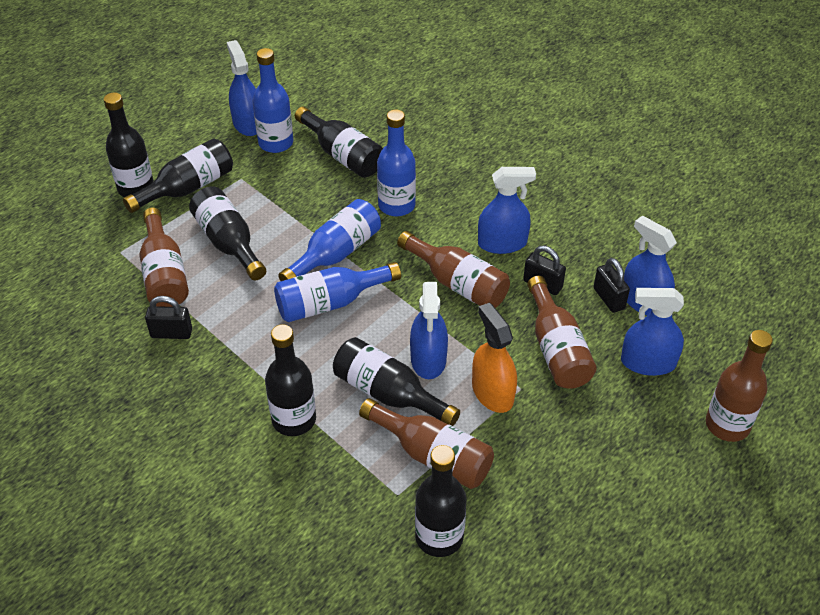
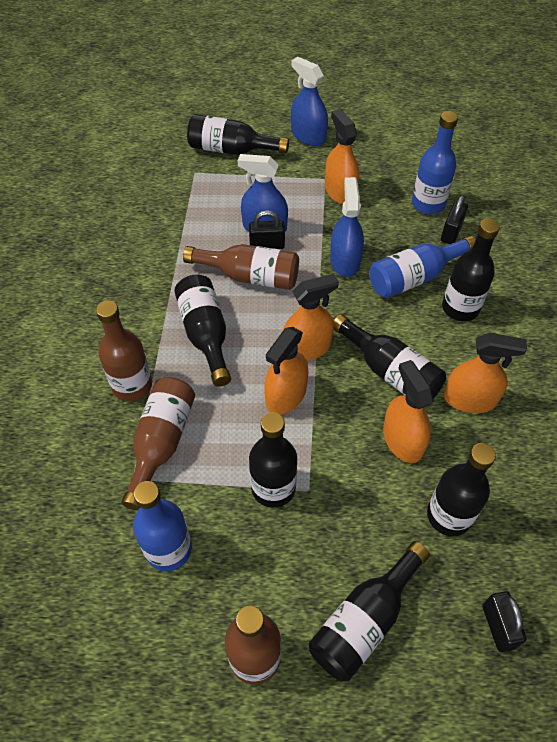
blue bottle: [253,48,293,153] [274,262,401,322] [278,199,381,281] [377,109,416,216] = 4 -> [133,481,192,572] [369,236,476,298] [412,111,458,214] = 3
blue spray bottle: [227,40,257,136] [410,282,448,379] [478,167,536,254] [621,288,684,376] [624,215,677,316] = 5 -> [238,154,288,232] [291,57,328,146] [330,177,364,277] = 3
brown bottle: [140,207,189,307] [359,398,494,489] [397,231,510,308] [527,276,597,389] [706,330,773,442] = 5 -> [96,300,152,401] [121,377,195,510] [183,244,299,290] [225,605,281,684] = 4
orange spray bottle: [472,302,517,413] = 1 -> [264,327,308,415] [283,274,339,361] [325,109,359,204] [383,360,434,463] [444,333,527,413] = 5

